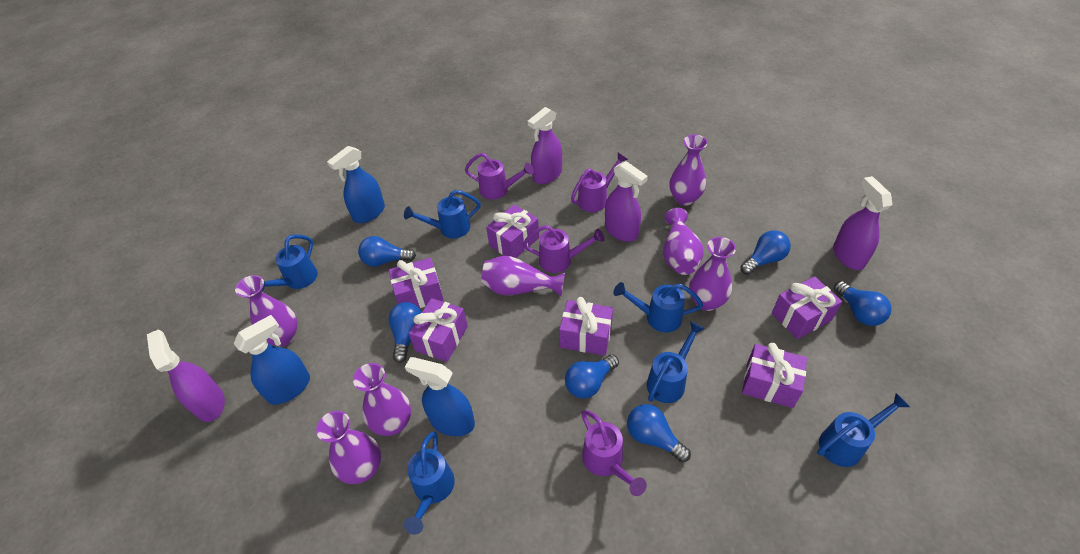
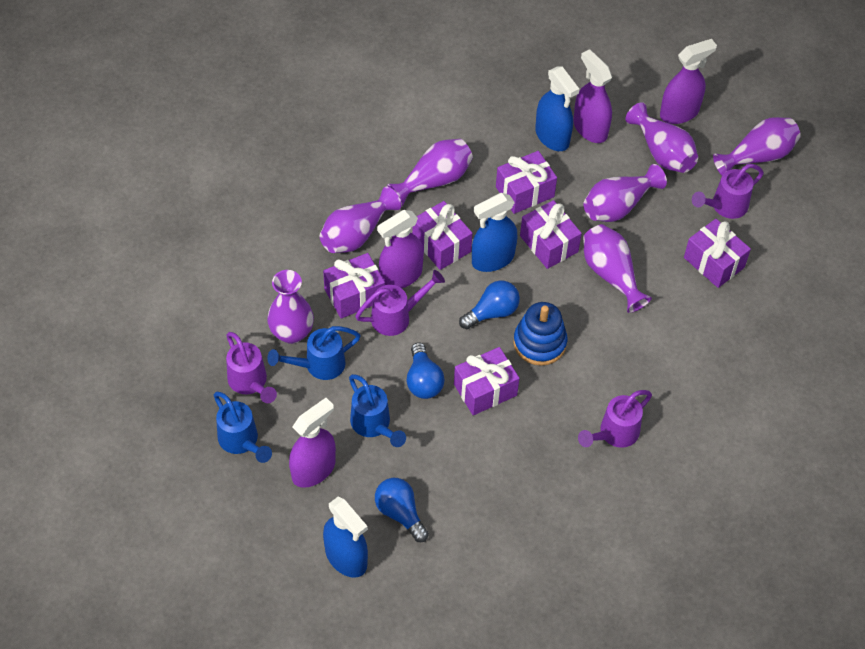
blue light bulb: [358,236,416,267] [389,302,422,363] [565,354,619,399] [627,404,691,462] [741,230,791,275] [834,281,892,326] = 6 -> [375,478,429,542] [407,342,445,399] [459,281,520,329] = 3
blue stacking toy: none = 0 -> [513,302,567,366] = 1
blue watering can: [262,235,318,291] [404,190,481,238] [404,432,455,535] [613,282,703,332] [647,321,705,403] [817,393,910,467] = 6 -> [214,392,272,463] [267,326,361,380] [349,374,406,447] = 3

